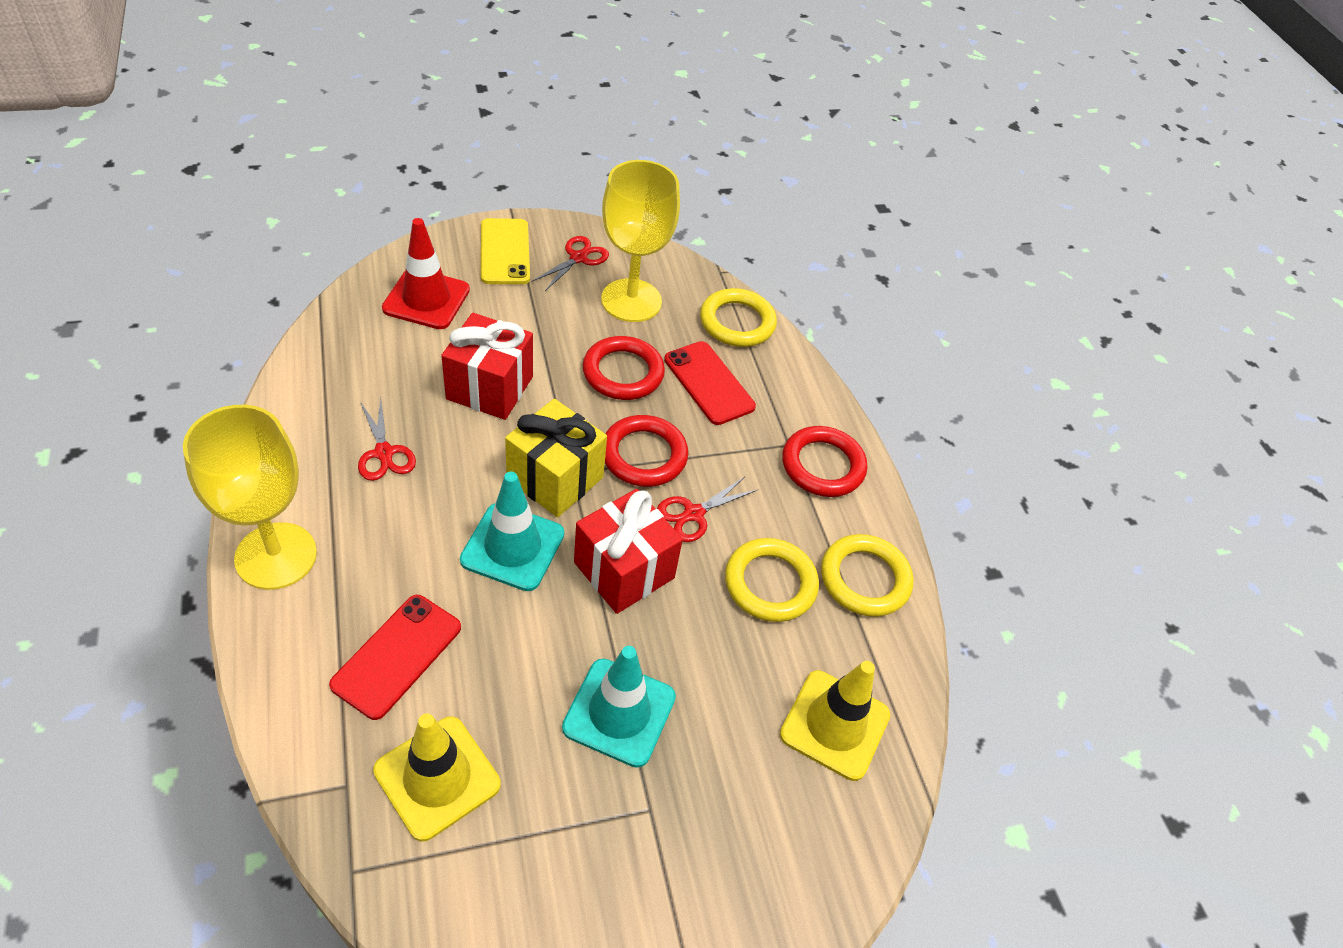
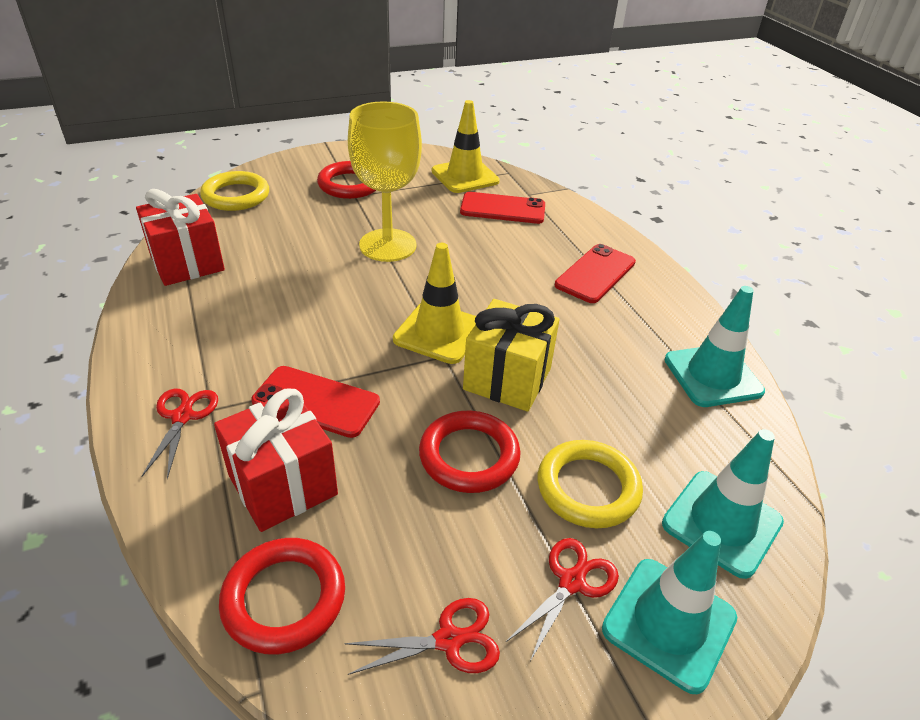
red phone: [329,595,461,720] [664,341,756,425] = 2 -> [251,366,380,438] [460,192,545,224] [555,244,636,303] = 3
red traffic cone: [382,218,470,329] = 1 -> none = 0
turquoise traffic cone: [460,472,564,591] [562,646,676,768] = 2 -> [602,531,737,694] [662,429,784,579] [665,286,765,407] = 3
yellow goblet: [183,405,317,590] [601,160,680,322] = 2 -> [348,101,422,262] = 1
yellow phone: [481,218,530,284] = 1 -> none = 0
yellow ring: [700,288,777,347] [725,538,819,622] [821,534,913,617] = 3 -> [200,171,269,211] [538,440,643,528] = 2

